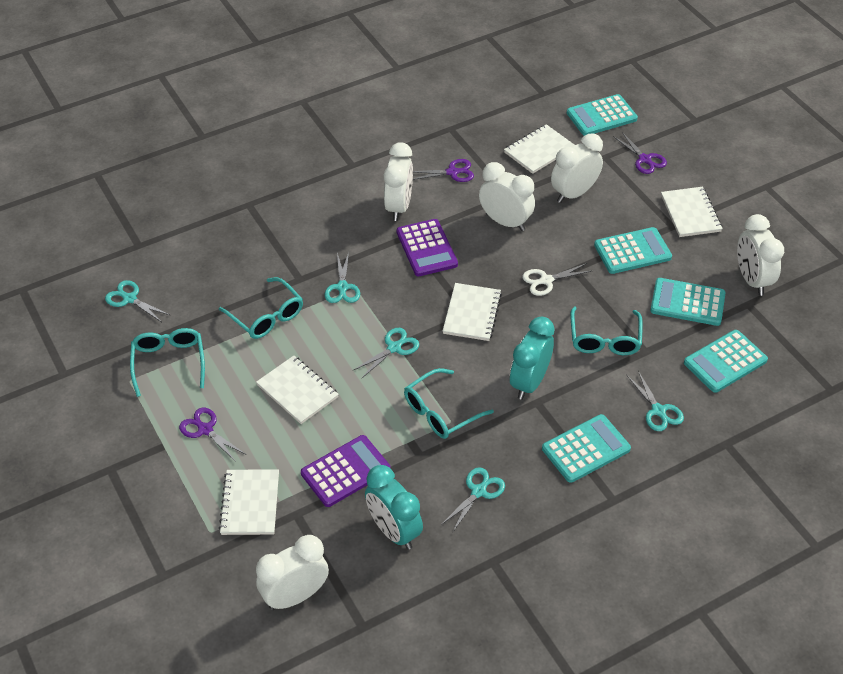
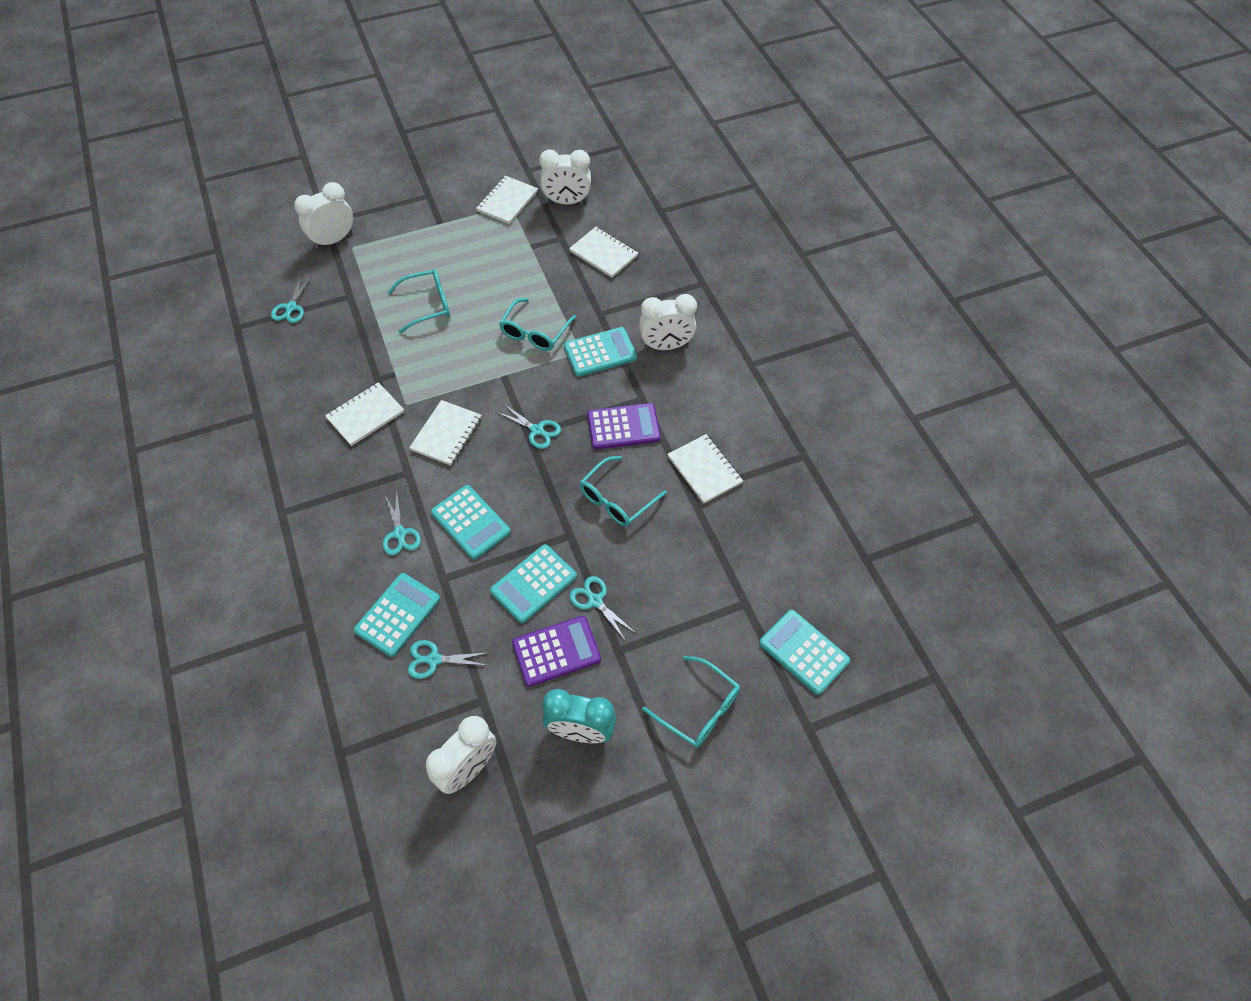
purple scissors: [179,408,245,462] [413,159,474,182] [613,132,667,174] = 3 -> none = 0
turquoise clock: [365,465,423,550] [510,317,555,400] = 2 -> [542,689,616,743] = 1
white clock: [256,535,329,610] [384,142,413,221] [479,162,535,231] [551,133,603,203] [737,214,784,296] = 5 -> [294,182,353,249] [426,716,497,794] [539,149,591,205] [639,294,697,350] = 4
white scissors: [522,263,591,296] = 1 -> none = 0

